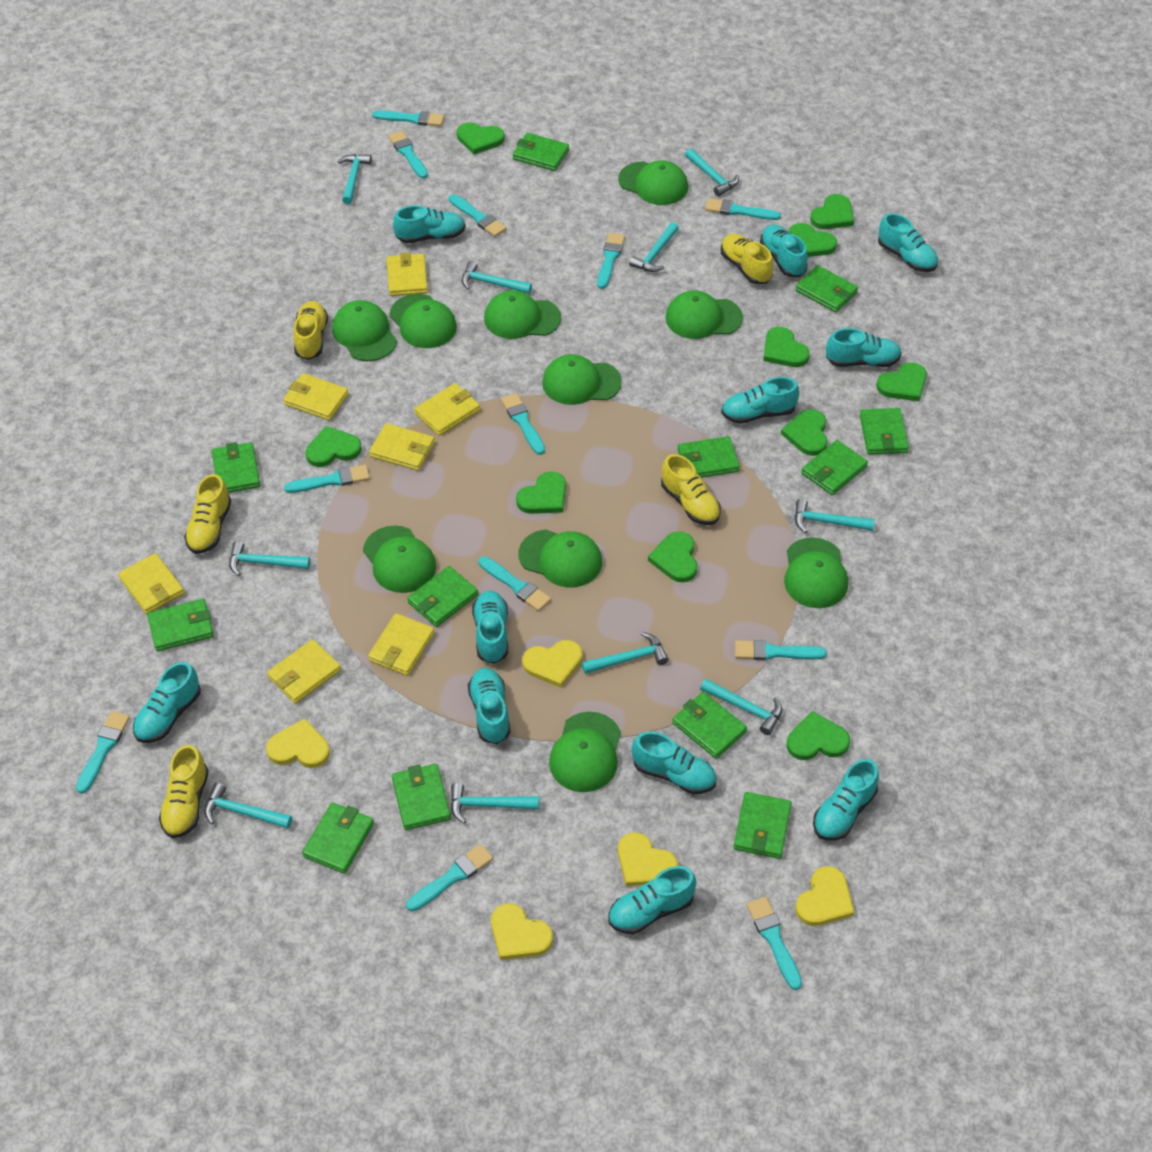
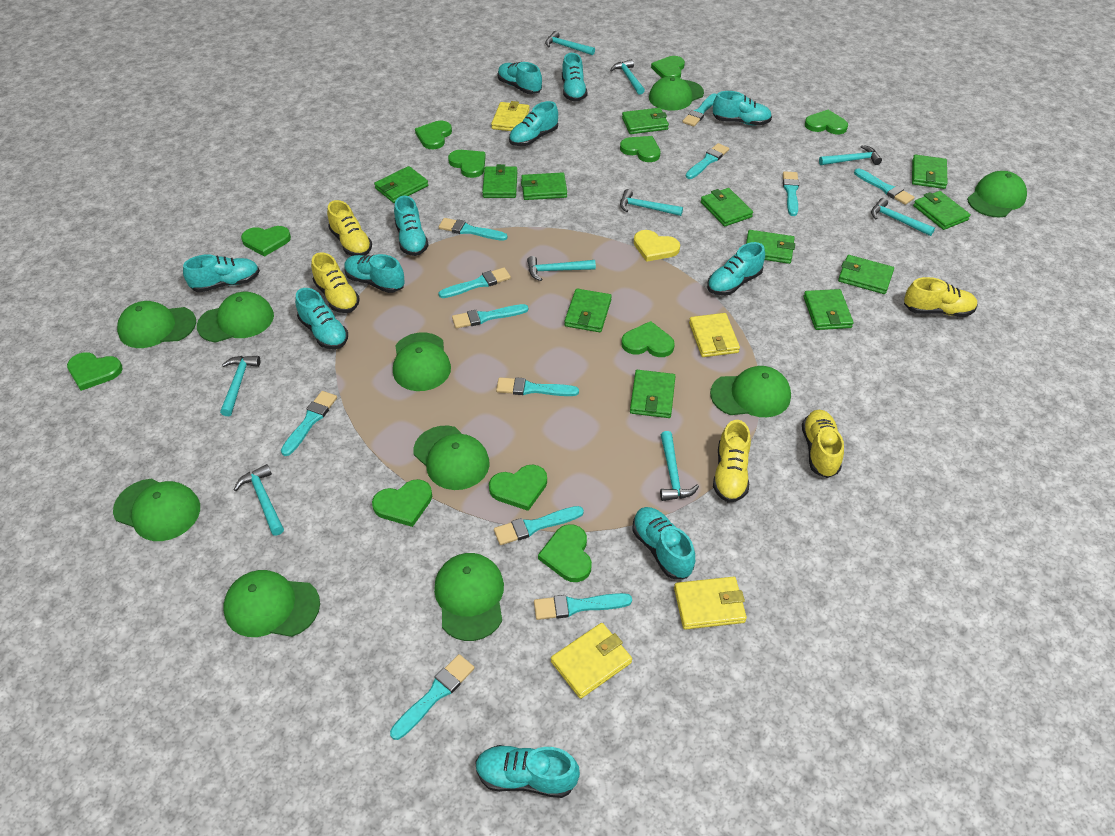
green heart: [305,426,362,467] [457,123,504,154] [516,471,566,514] [648,531,698,582] [763,327,810,367] [781,409,828,456] [787,711,850,760] [789,223,837,257] [810,194,854,229] [876,362,927,401] = 10 -> [67,352,123,391] [241,226,291,257] [372,479,432,527] [415,121,452,149] [448,150,486,178] [489,465,547,511] [538,524,592,582] [620,136,661,162] [621,321,675,357] [651,56,685,78] [805,110,848,134] = 11
turquoise hammer: [204,783,292,829] [229,541,310,576] [338,154,372,204] [450,783,539,823] [462,261,532,294] [582,632,669,674] [629,222,679,272] [685,148,739,196] [700,679,782,735] [795,499,875,533] = 10 -> [220,356,260,416] [234,464,284,535] [527,256,596,281] [545,31,595,55] [610,59,645,95] [620,189,683,216] [660,431,699,501] [819,145,882,165] [871,198,935,236] = 9
yellow heart: [266,719,330,768] [491,903,553,960] [522,640,582,688] [618,833,678,886] [795,866,855,926] = 5 -> [634,230,680,262] = 1
yellow wallet: [118,553,184,614] [267,639,341,704] [283,373,349,420] [368,613,435,676] [369,423,435,471] [387,252,428,296] [414,383,480,436] = 7 -> [491,101,530,131] [551,623,632,699] [674,577,747,630] [689,313,740,357] = 4

